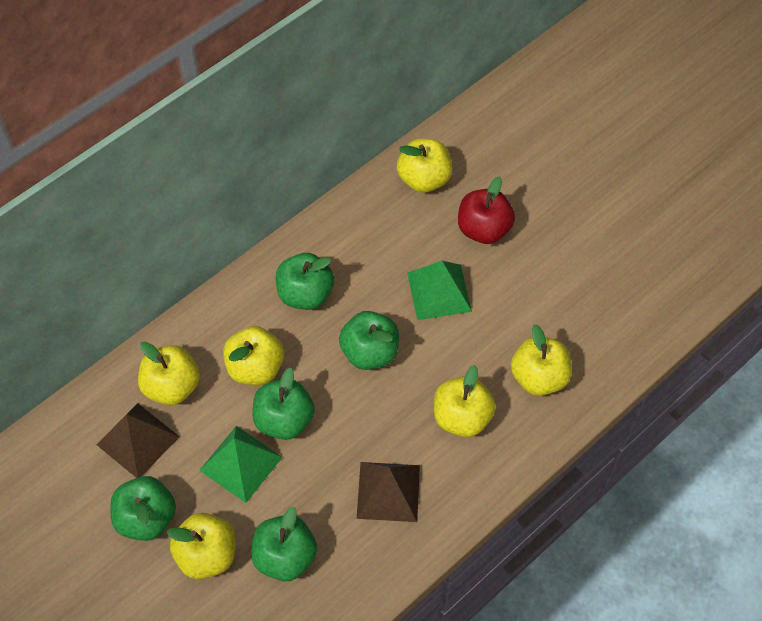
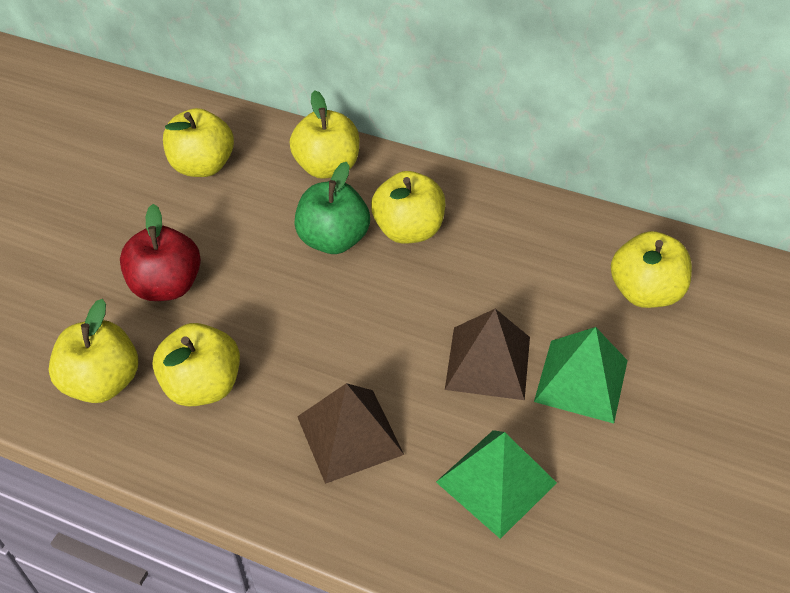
green apple: [110,476,176,541] [251,507,317,581] [252,368,315,440] [276,253,334,310] [339,311,399,370] = 5 -> [294,162,370,254] = 1

